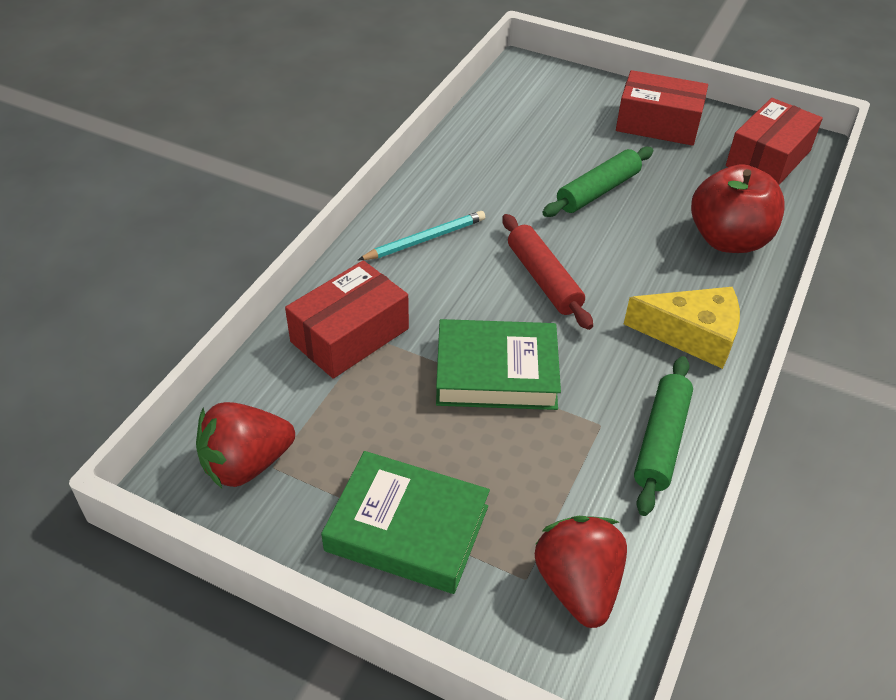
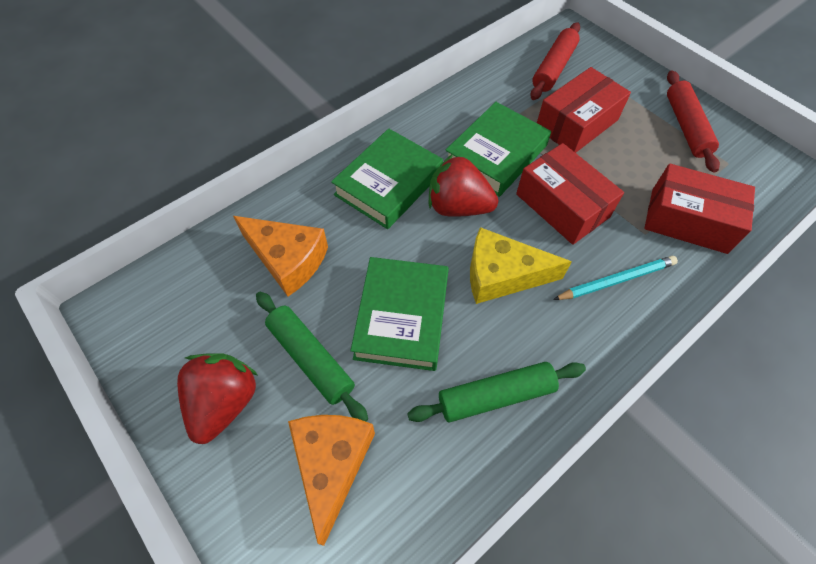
green book: [321,451,490,594] [436,319,561,410] = 2 -> [331,128,443,229] [351,257,449,371] [445,102,551,197] = 3
orange cheese: none = 0 -> [233,216,328,296] [288,415,375,546] = 2
red apple: [691,164,785,253] = 1 -> none = 0
red rolling pin: [502,214,593,330] = 1 -> [530,22,580,100] [667,70,720,173] = 2

